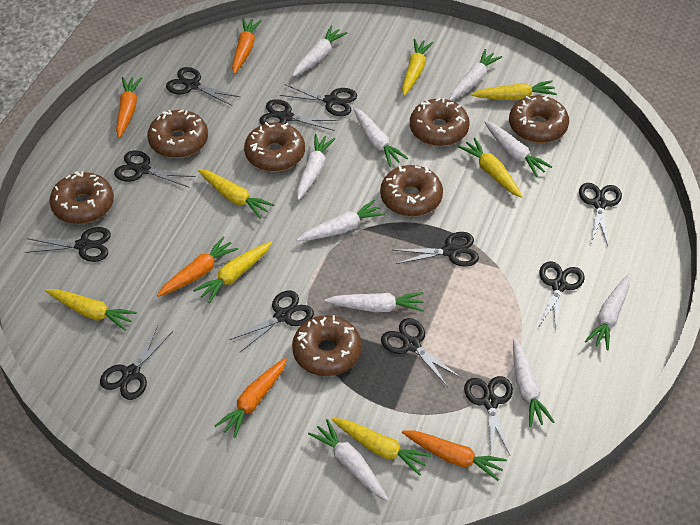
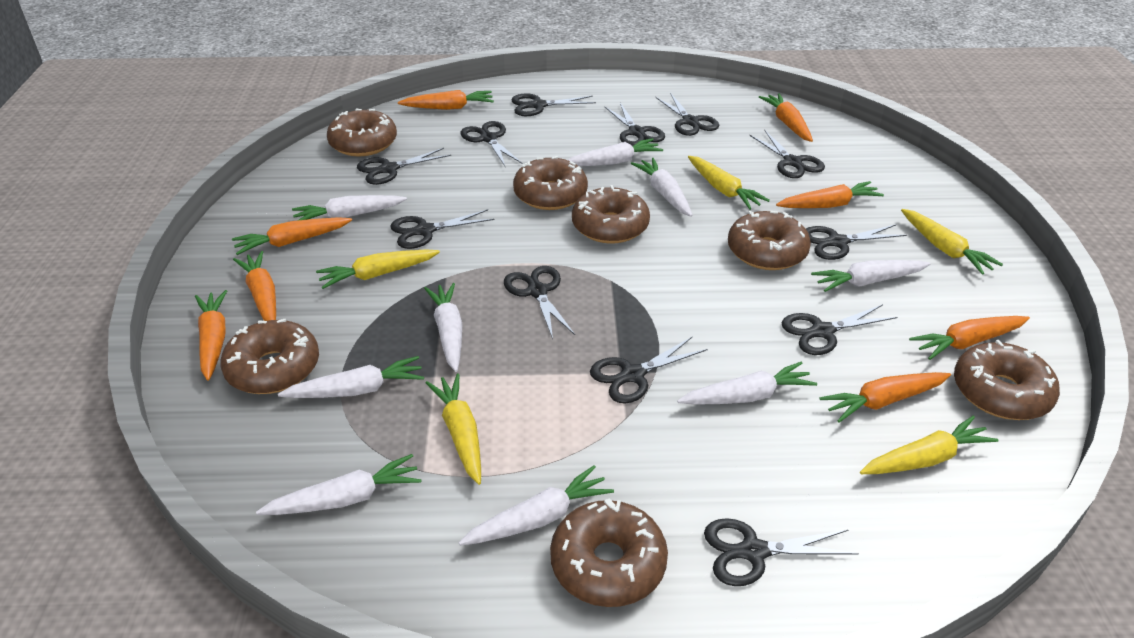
orange carrot: [116,77,142,138] [157,236,239,297] [214,358,287,438] [232,18,262,74] [402,430,507,481] = 5 -> [195,290,227,380] [232,217,352,255] [233,251,276,321] [398,90,494,110] [759,93,813,142] [776,181,884,208] [819,372,951,422] [909,316,1030,360] = 8
white carrot: [292,26,347,77] [297,134,336,200] [297,200,385,241] [308,419,388,501] [325,292,424,312] [353,108,408,167] [449,49,502,101] [484,121,552,177] [513,339,554,427] [585,274,630,350] = 10 -> [256,454,422,515] [278,356,424,398] [292,195,407,221] [424,283,462,372] [459,465,614,546] [568,138,663,166] [631,158,693,217] [677,362,817,405] [811,260,930,292] = 9
yellow carrot: [45,289,137,330] [193,242,272,303] [198,169,274,219] [332,418,432,476] [402,39,433,96] [458,138,523,198] [470,80,557,100] = 7 -> [316,249,440,289] [425,373,481,485] [688,156,770,210] [860,416,999,474] [901,209,1003,275] = 5

